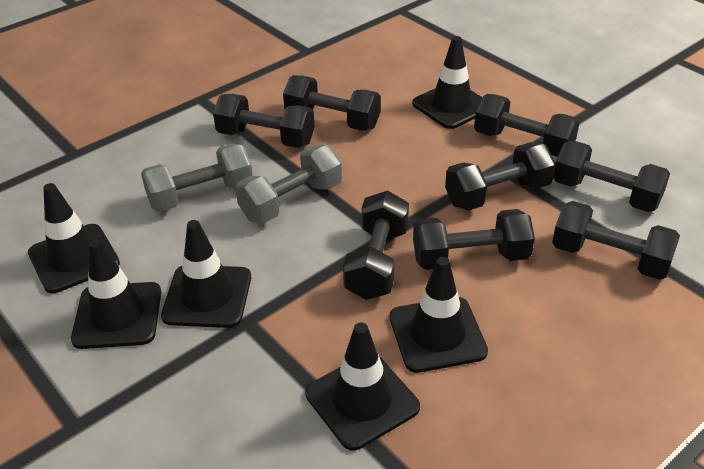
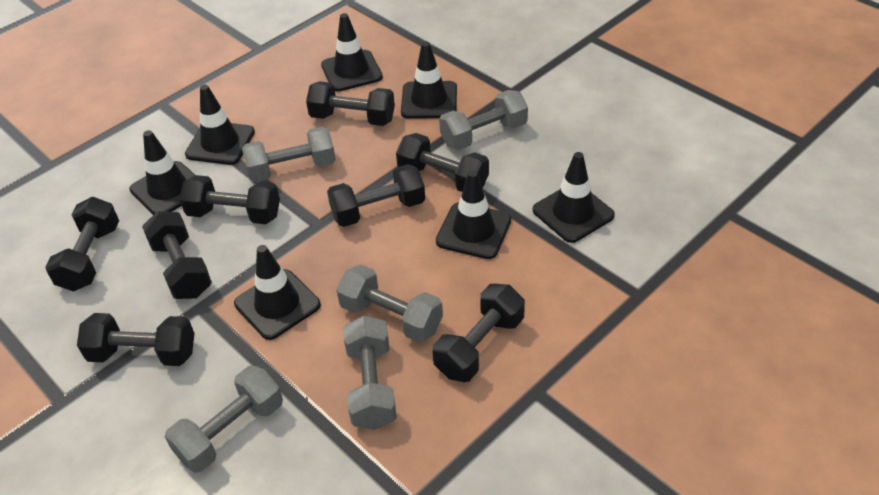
black traffic cone: [28,183,120,293] [71,239,161,349] [161,220,251,328] [305,323,420,450] [390,257,488,373] [412,36,482,129] = 6 -> [129,130,195,215] [185,85,255,165] [234,245,321,340] [321,13,383,92] [401,42,457,119] [436,170,511,259] [533,152,615,243] = 7
grey dumbbell: [141,143,253,212] [235,145,342,223] = 2 -> [165,366,283,473] [242,126,336,182] [336,264,443,343] [343,316,397,430] [439,90,528,150] = 5

